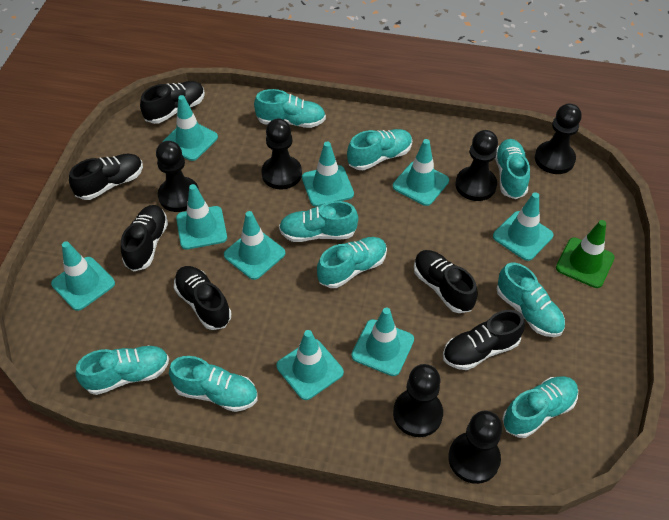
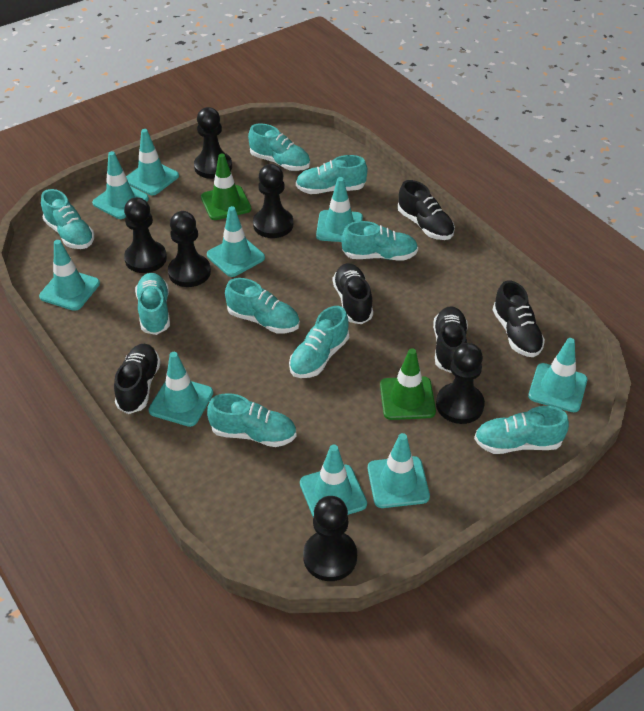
black shoe: [69,154,143,200] [121,205,168,272] [140,81,205,124] [174,266,231,330] [414,250,478,313] [443,310,525,370] = 6 -> [114,344,161,414] [333,263,373,324] [398,180,455,240] [433,306,468,373] [493,280,545,357] = 5
green traffic cone: [556,220,615,288] = 1 -> [201,153,251,220] [380,348,436,420] = 2

